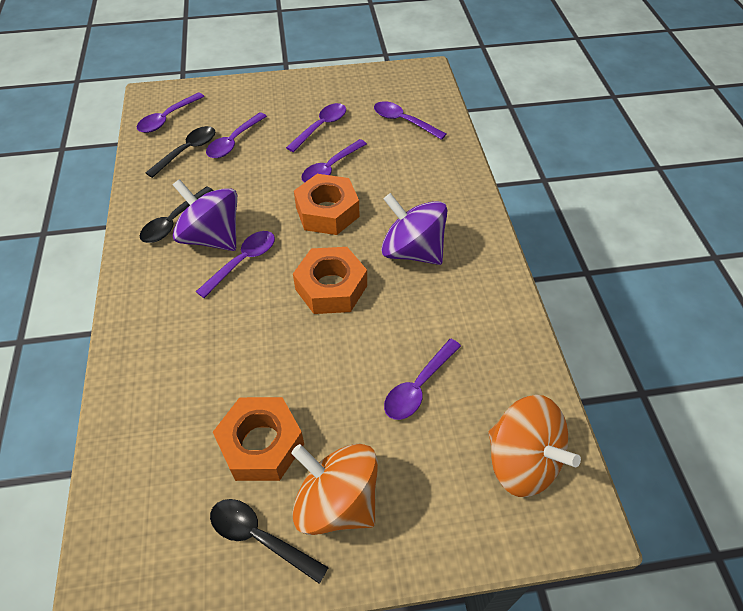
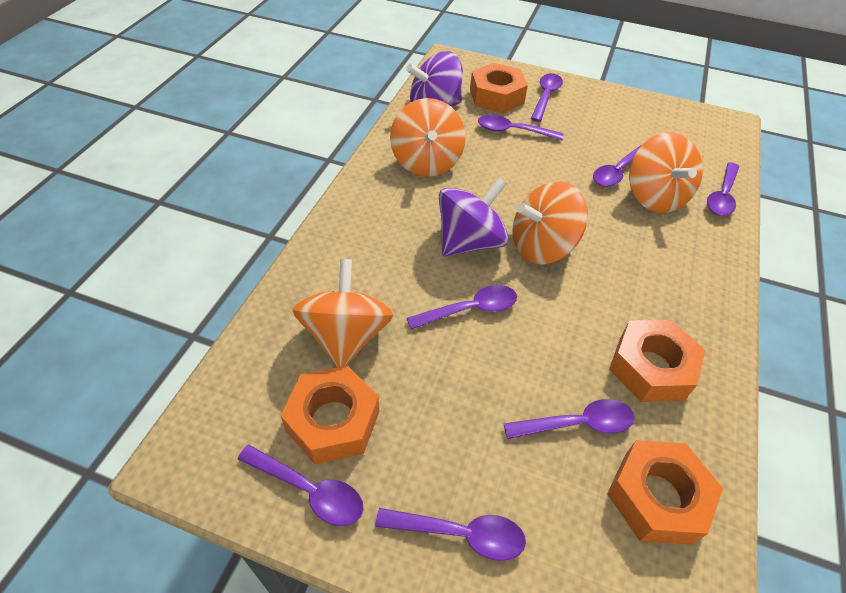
black spoon: [140,186,214,243] [145,126,215,178] [210,499,329,584] = 3 -> none = 0
orange nut: [213,397,304,481] [293,247,367,314] [294,174,360,235] = 3 -> [280,365,379,464] [470,63,528,113] [607,440,723,545] [609,320,706,402] = 4
orange spinning top: [291,444,378,535] [488,395,581,497] = 2 -> [293,259,394,367] [390,98,466,177] [512,181,588,264] [629,132,703,213] = 4
purple spoon: [137,92,205,133] [196,231,275,298] [206,112,267,158] [286,103,346,152] [301,139,367,183] [374,101,446,140] [384,339,461,420] = 7 -> [238,445,364,526] [375,508,526,561] [407,285,517,330] [478,115,564,140] [504,399,635,439] [531,73,563,122] [593,145,642,187] [707,162,739,216] = 8

